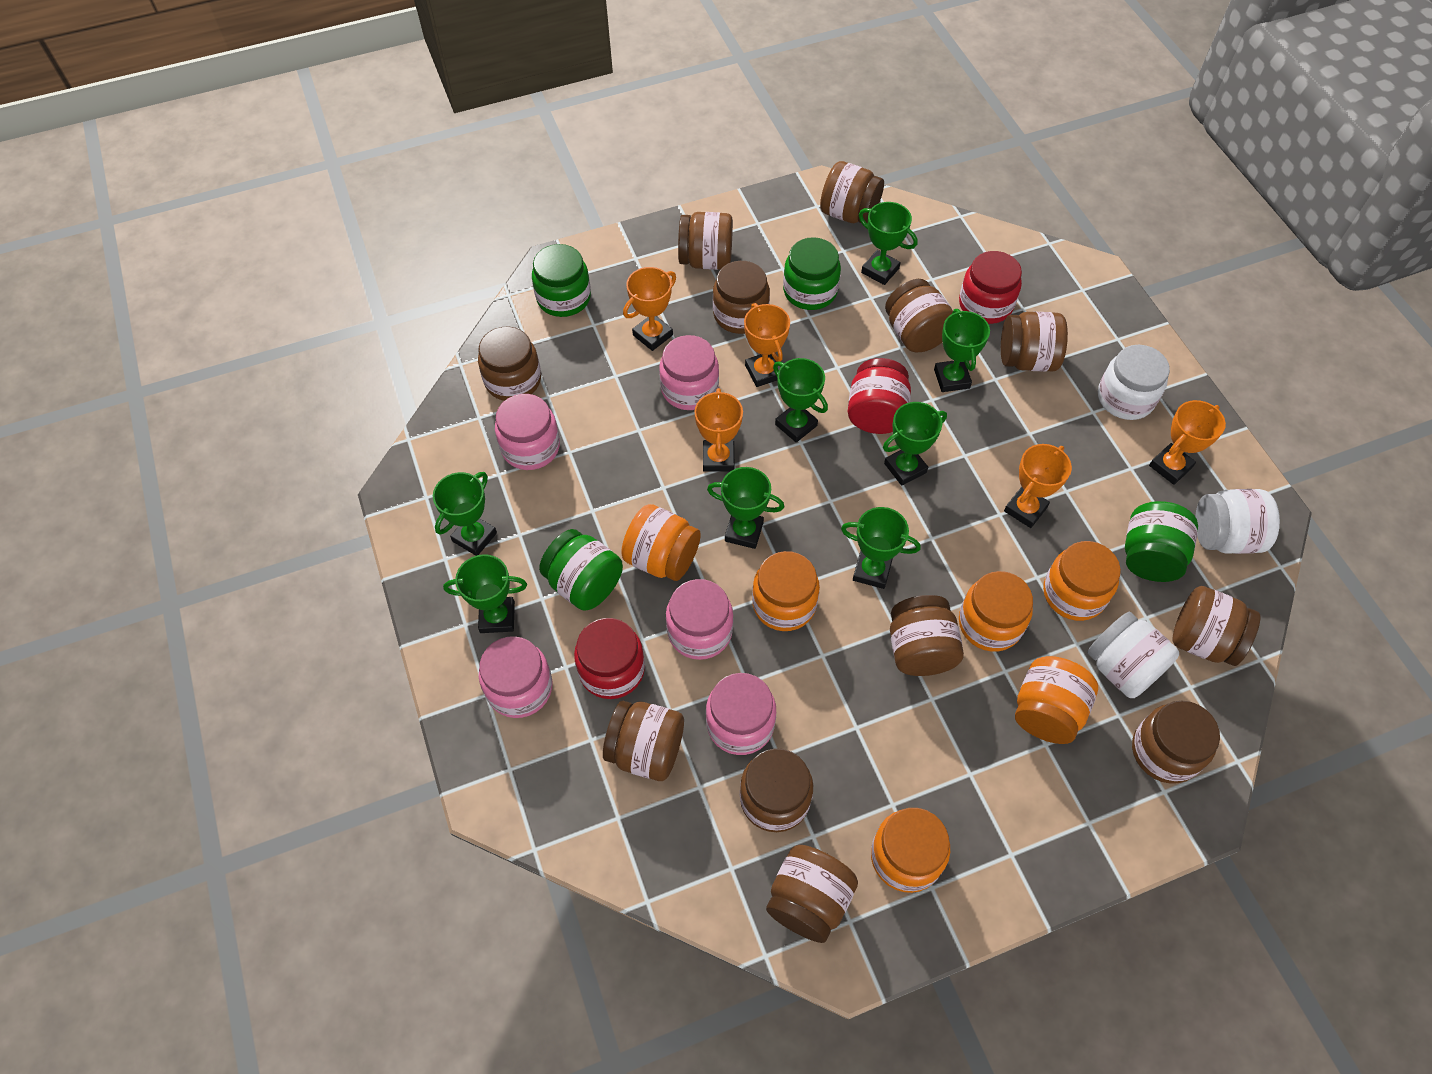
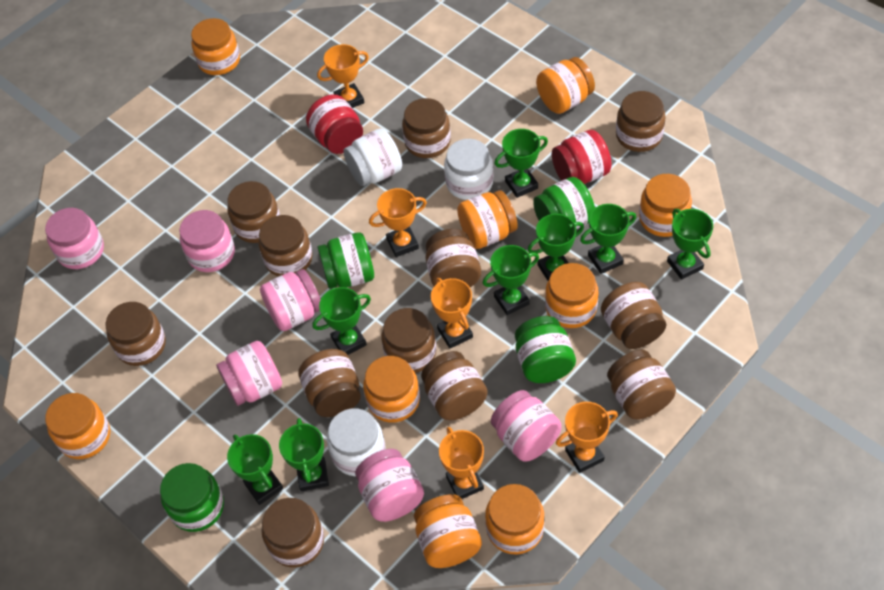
orange jar: [621,504,701,581] [752,551,820,631] [871,808,950,893] [959,571,1033,652] [1015,656,1098,744] [1043,541,1121,621] = 6 -> [45,393,110,459] [191,18,240,75] [363,356,420,423] [414,494,482,568] [457,190,518,249] [485,484,545,554] [536,57,595,114] [545,263,599,328] [639,174,692,237] = 9
pink jar: [479,636,552,718] [495,394,560,470] [659,335,719,410] [666,579,733,660] [706,673,776,755] = 5 -> [45,208,104,269] [179,210,235,272] [216,341,282,406] [260,269,321,331] [355,449,424,522] [491,390,562,461] = 6
red jar: [574,618,645,699] [848,358,911,434] [959,251,1022,324] = 3 -> [306,94,363,154] [552,130,612,184] = 2

